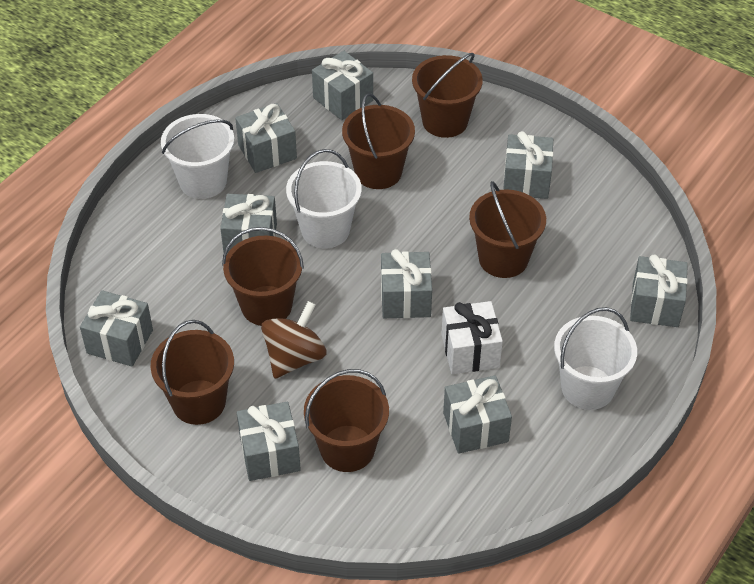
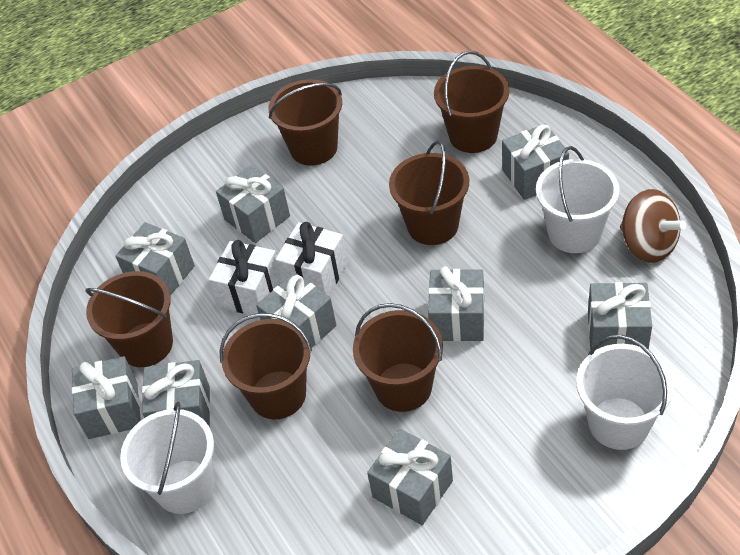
white gift: [441,301,503,374] = 1 -> [209,240,281,315] [275,222,348,296] = 2

